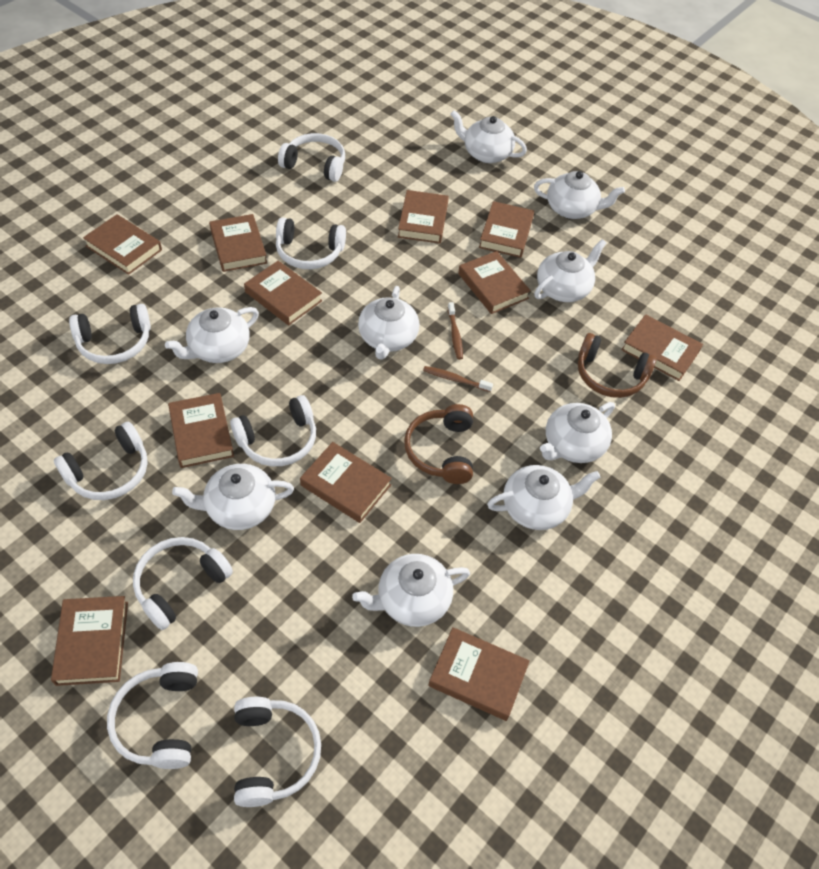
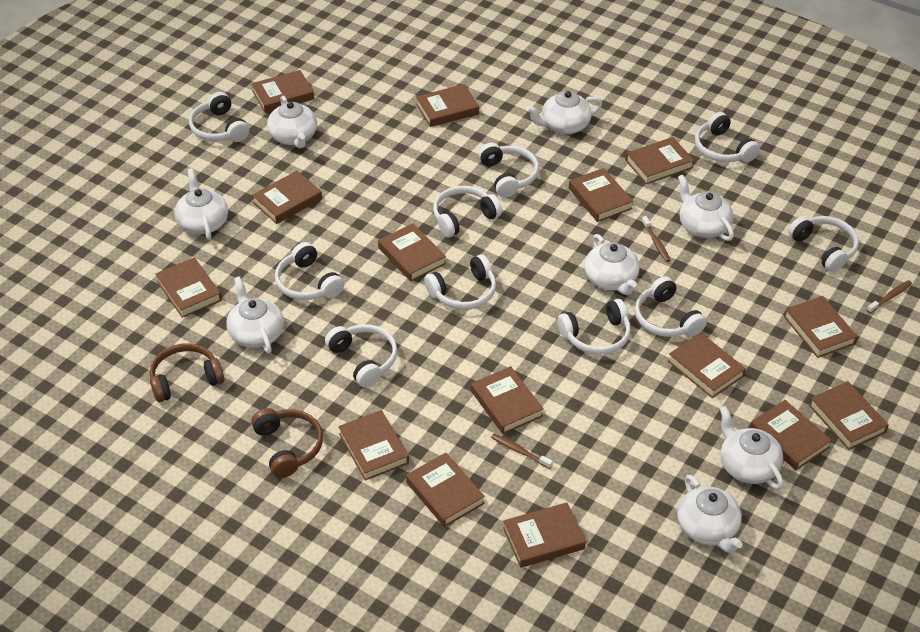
brown book: [51,596,128,686] [83,214,162,275] [168,393,234,468] [209,214,267,272] [244,260,322,325] [300,442,392,523] [398,190,449,243] [428,627,530,721] [458,251,531,314] [479,201,534,258] [621,314,703,381] = 11 -> [155,257,222,318] [251,70,314,113] [252,171,322,224] [338,410,409,481] [378,223,446,281] [406,453,485,527] [416,84,479,127] [471,366,544,434] [503,502,586,568] [569,168,633,222] [626,137,694,184] [668,333,746,398] [750,400,832,470] [784,296,857,358] [809,381,889,450] = 15
brown toothbrush: [423,366,493,392] [448,302,463,360] = 2 -> [491,434,553,469] [641,216,671,262] [867,280,912,313] = 3
white headphones: [54,422,148,500] [69,304,151,364] [107,662,198,769] [133,537,233,630] [230,395,316,466] [234,697,321,807] [276,217,346,269] [278,133,345,182] = 8 -> [189,92,249,142] [275,242,344,300] [325,324,397,388] [424,254,496,310] [433,186,502,237] [478,143,539,198] [557,299,631,355] [635,276,707,337] [695,112,760,162] [788,216,859,272] = 10
white teapot: [165,307,259,363] [172,464,294,530] [352,554,470,627] [358,286,419,360] [451,110,527,163] [487,465,601,530] [534,171,625,219] [534,239,606,302] [540,402,615,463] = 9 -> [175,168,228,240] [227,276,284,354] [267,96,317,148] [526,91,602,134] [584,234,640,295] [677,475,743,553] [678,175,734,241] [719,406,784,490] = 8

